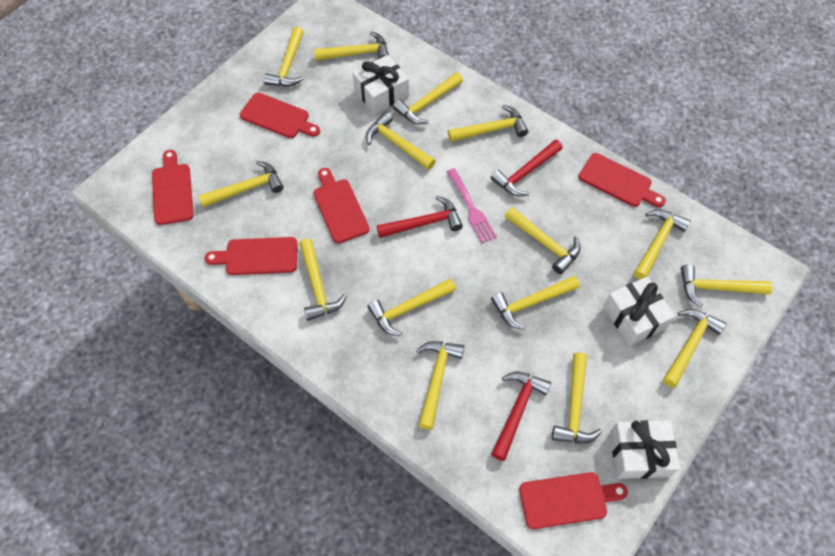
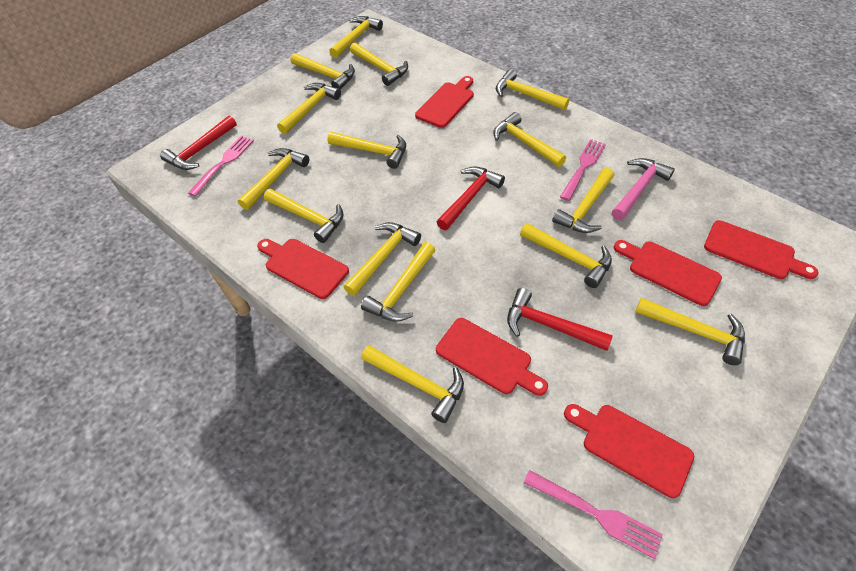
pink fork: [447,168,497,243] = 1 -> [188,136,254,197] [524,470,663,559] [560,139,606,201] = 3
pink hammer: none = 0 -> [612,158,675,220] = 1
white gift: [353,55,409,114] [603,276,675,346] [610,420,680,479] = 3 -> none = 0

